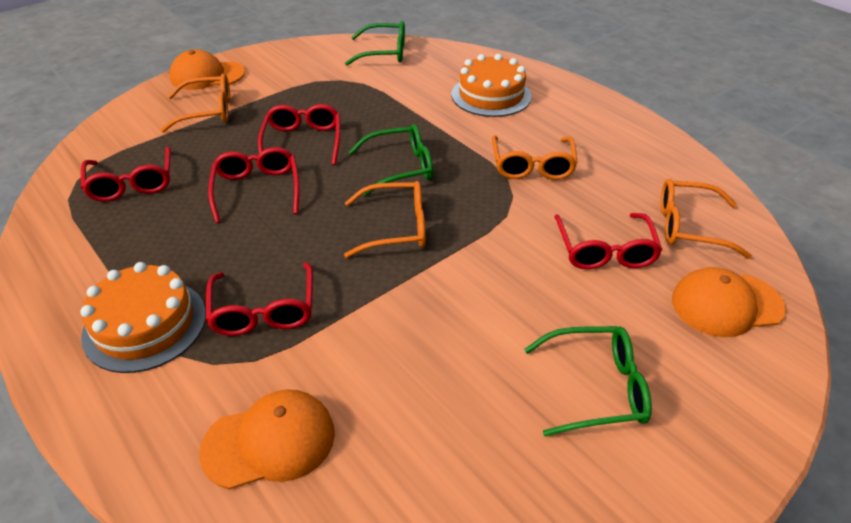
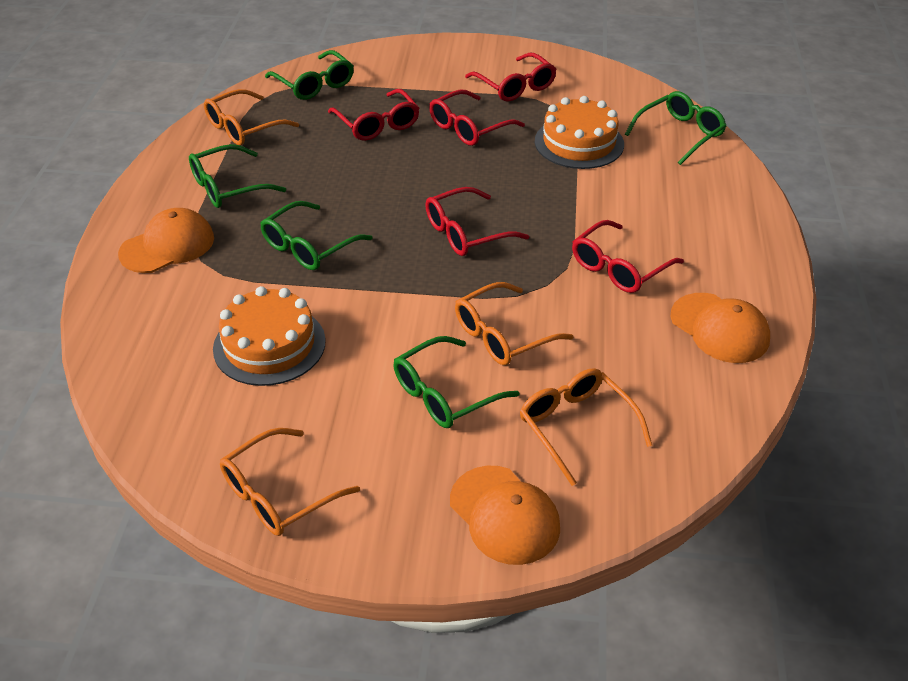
green glasses: [345,21,405,66] [349,124,433,196] [524,326,652,436] = 3 -> [189,144,286,208] [260,201,373,270] [265,50,353,100] [393,336,520,428] [625,91,726,165] = 5

